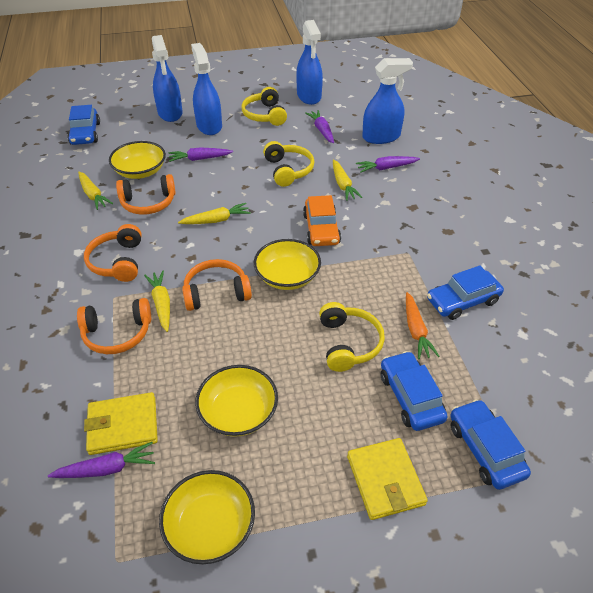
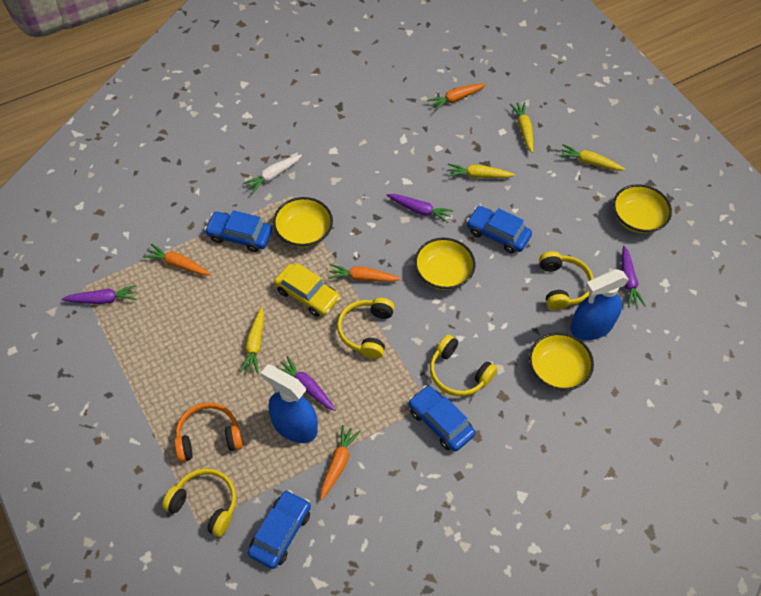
blue spray bottle: [152,35,183,122] [191,43,222,135] [296,20,323,105] [362,58,413,144] = 4 -> [261,364,318,443] [570,269,629,340] = 2
orange car: [303,195,341,246] = 1 -> none = 0
orange carrot: [406,292,439,359] = 1 -> [143,244,211,275] [321,425,361,500] [328,264,401,282] [427,83,486,111] = 4
orange headphones: [77,298,151,354] [84,224,142,282] [116,174,176,215] [182,259,252,311] = 4 -> [174,402,243,462] = 1
white carrot: none = 0 -> [243,155,302,194] = 1
yellow car: none = 0 -> [274,263,340,317] = 1
yellow headphones: [242,87,287,126] [263,141,314,187] [319,302,385,372] = 3 -> [162,468,236,537] [337,298,395,359] [430,335,497,396] [539,251,593,310] = 4
yellow wallet: [84,392,158,455] [347,438,428,520] = 2 -> none = 0

